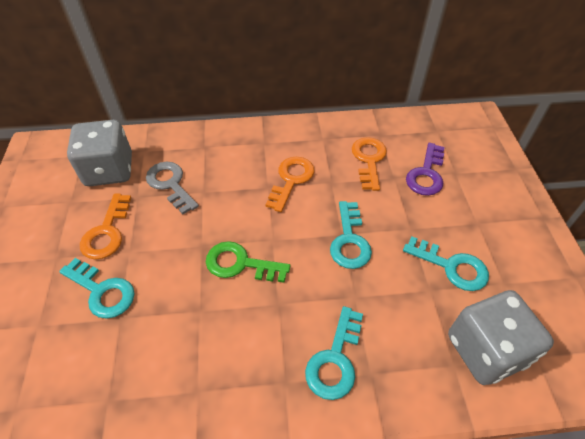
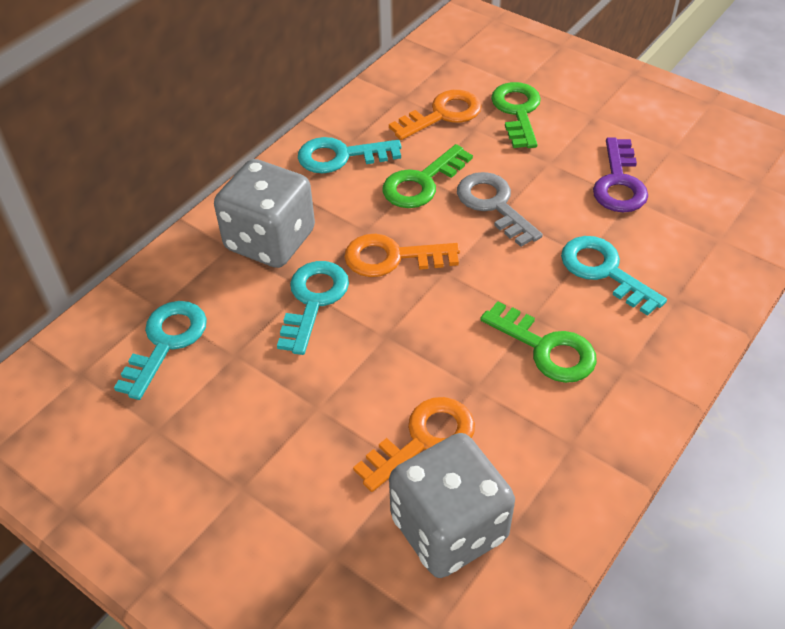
green key: [206,241,290,283] = 1 -> [382,144,473,208] [480,301,597,383] [491,82,541,148] = 3

